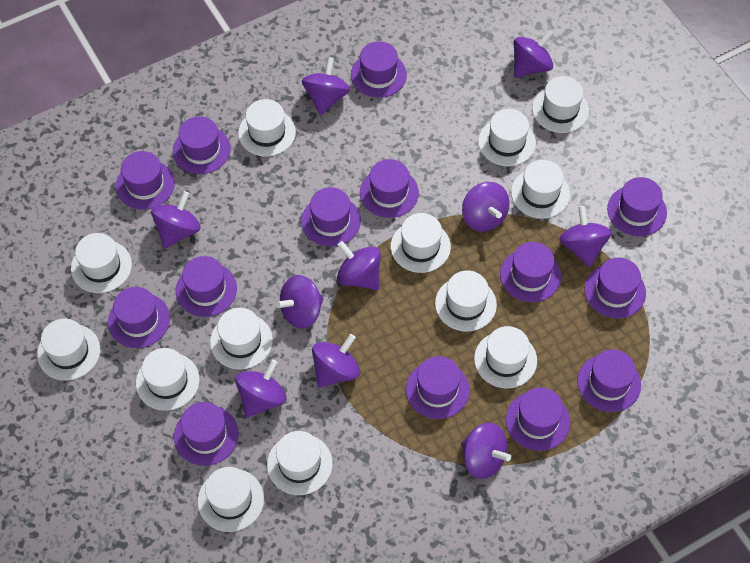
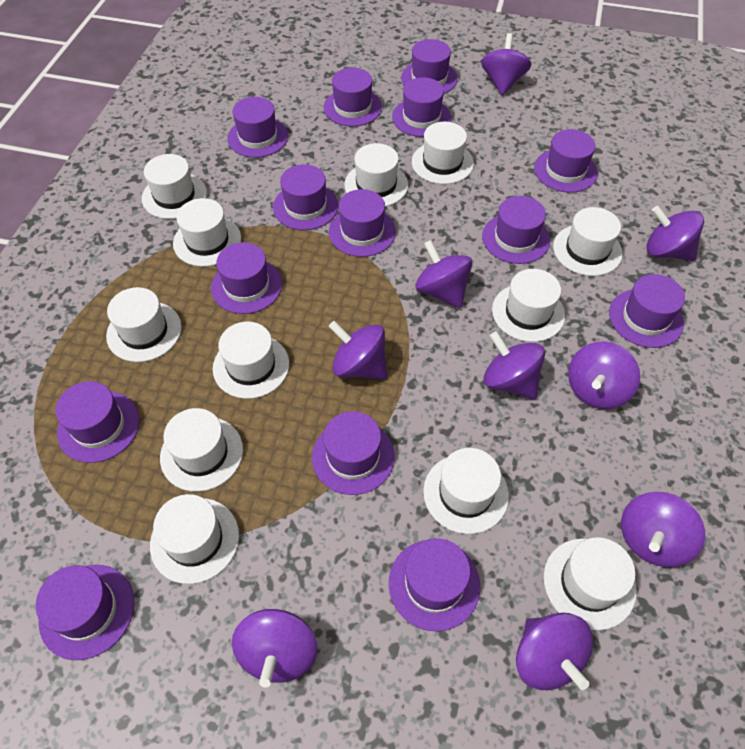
purple spinning top: [151,191,201,249] [235,360,286,418] [276,275,323,329] [302,57,350,115] [312,334,360,388] [337,241,381,290] [461,423,511,479] [462,182,509,232] [514,30,553,78] [559,206,612,268] = 10 -> [232,609,318,688] [328,321,387,379] [415,240,473,308] [481,33,531,95] [484,331,545,400] [516,613,593,690] [568,341,640,409] [621,492,705,567] [646,206,704,261] = 9
white hat: [37,319,100,381] [71,233,132,293] [136,348,200,411] [198,467,264,532] [210,308,273,370] [238,99,296,156] [267,431,333,495] [391,213,451,273] [435,270,497,332] [474,326,537,388] [478,109,536,166] [511,160,570,218] [532,76,589,133] = 13 -> [106,287,182,362] [142,154,207,219] [150,494,239,584] [160,408,243,492] [173,198,241,267] [213,322,289,399] [344,143,408,207] [412,122,474,184] [423,448,509,534] [492,269,565,342] [544,537,637,630] [553,207,623,276] = 12

